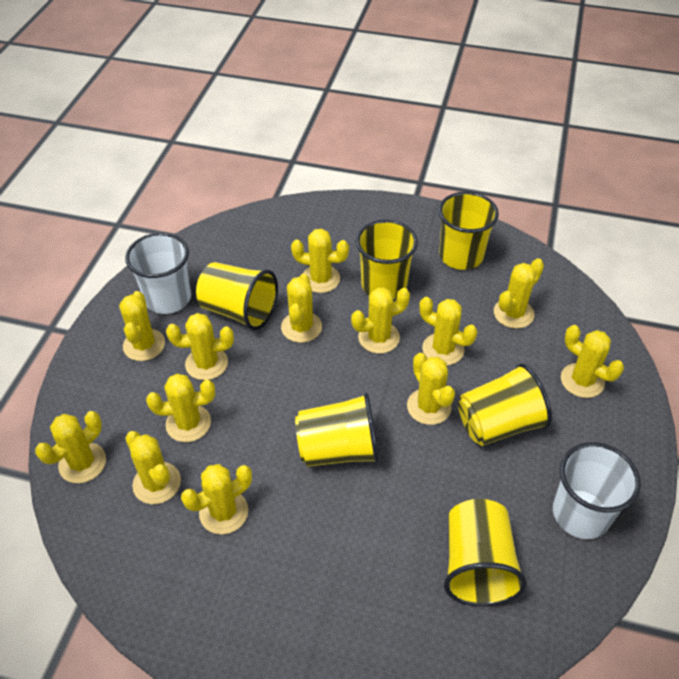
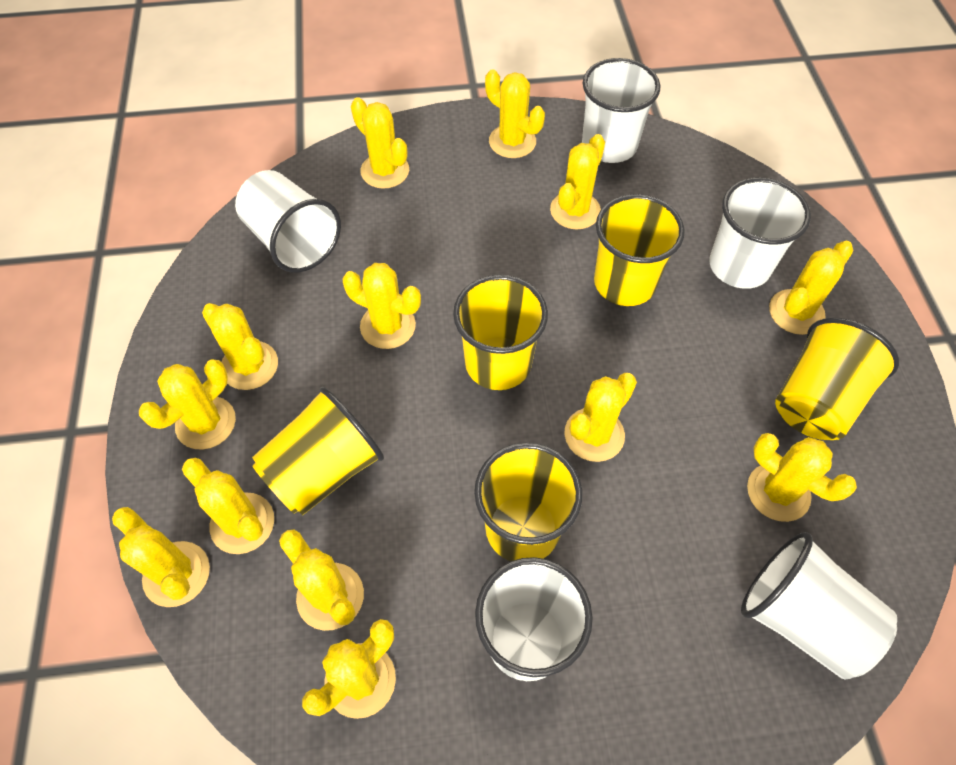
white cup: [125,233,191,314] [553,442,641,539] = 2 -> [235,170,341,273] [475,557,593,681] [582,58,660,163] [709,177,811,289] [741,532,897,680] = 5
yellow cup: [196,262,278,330] [295,393,379,467] [356,220,418,299] [438,192,499,270] [444,499,527,606] [458,364,552,446] = 6 -> [252,387,384,515] [453,275,548,390] [474,442,582,561] [594,194,685,306] [775,318,899,440] = 5

